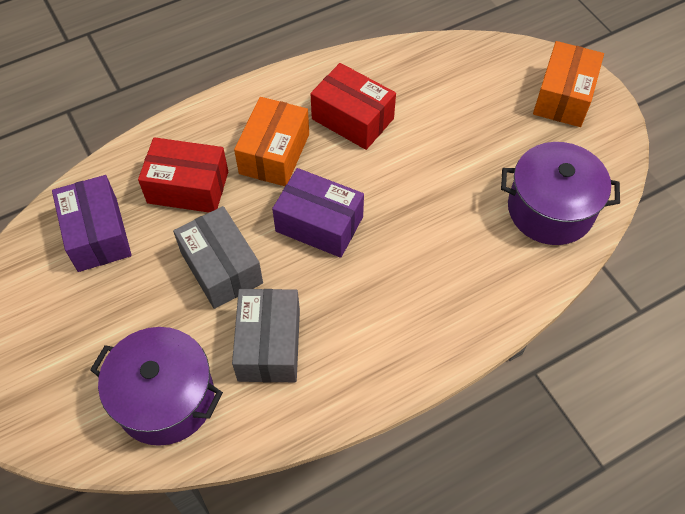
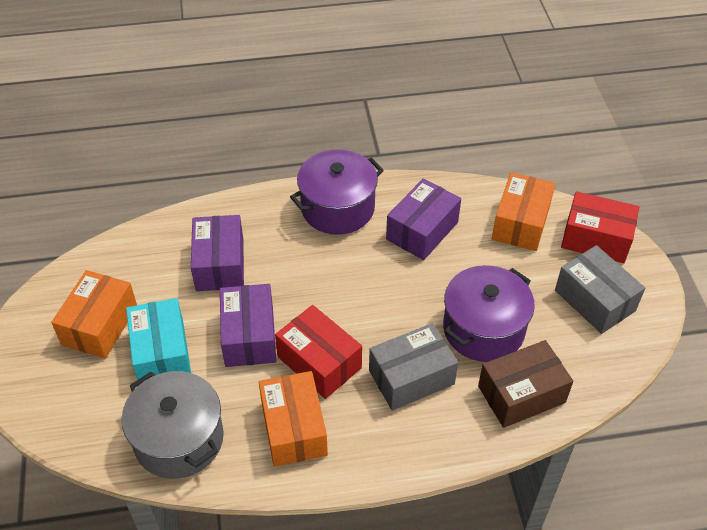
brown box: none = 0 -> [478,340,573,428] = 1
grey pot: none = 0 -> [122,371,224,479] = 1
orange box: [234,97,309,186] [533,41,604,127] = 2 -> [51,270,137,358] [259,371,328,467] [492,172,555,251] = 3
purple box: [52,175,132,272] [272,168,364,258] = 2 -> [191,215,244,291] [220,284,276,367] [386,178,461,260] = 3
turquoise box: none = 0 -> [126,298,191,380] = 1

